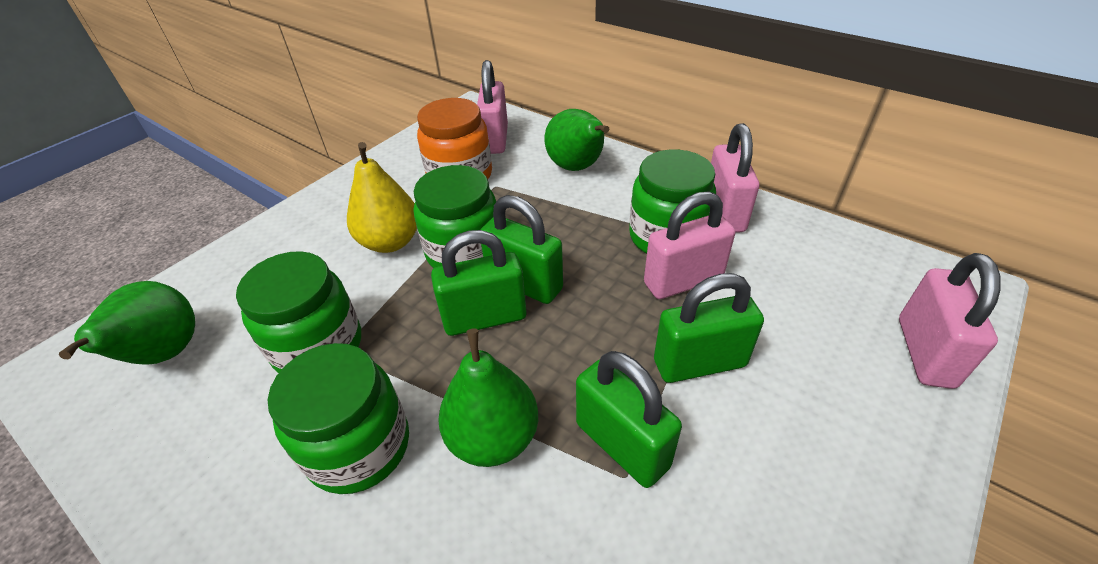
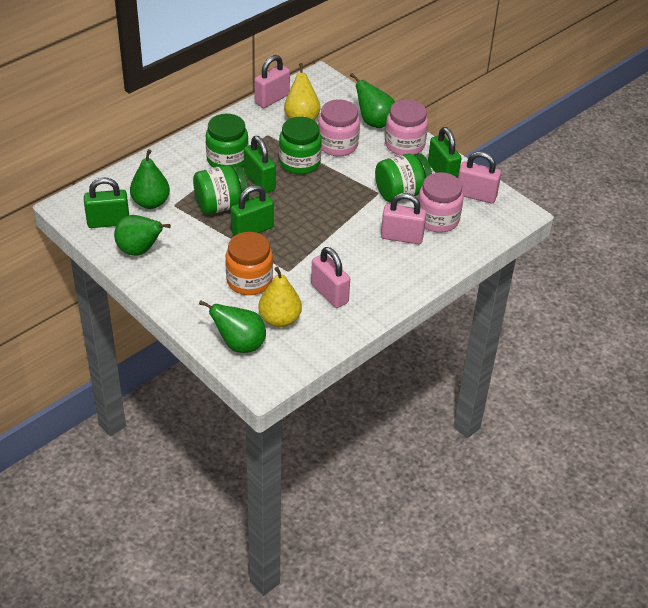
green pear: [59,281,195,365] [438,328,538,467] [545,109,609,171] = 3 -> [114,215,171,256] [130,149,170,209] [199,300,266,353] [350,73,395,128] = 4
pink jar: none = 0 -> [318,99,360,156] [385,99,428,155] [418,172,463,233] = 3
yellow pear: [347,142,417,253] = 1 -> [258,267,302,327] [284,63,321,120] = 2

